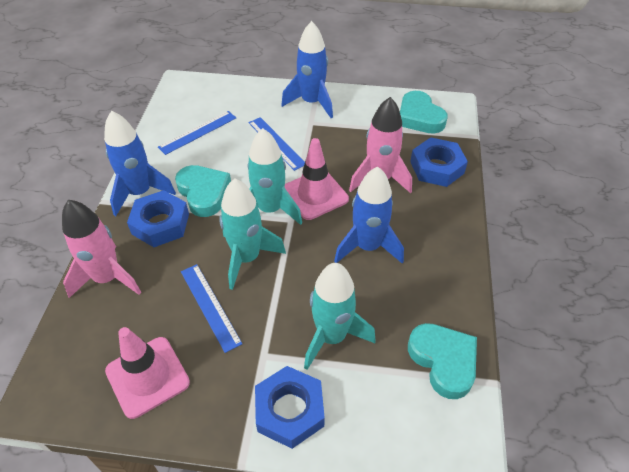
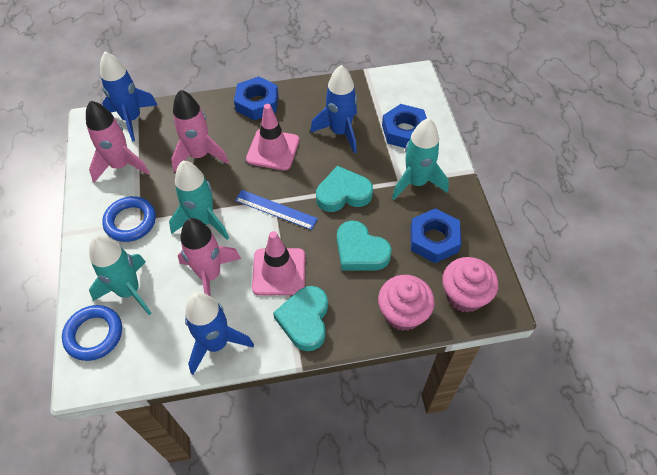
blue ring: none = 0 -> [62,305,122,361] [102,196,156,242] = 2
blue ruler: [158,111,236,155] [181,264,242,353] [249,117,305,171] = 3 -> [235,190,318,230] = 1
pink cupcake: none = 0 -> [378,275,435,331] [442,257,498,313] = 2
pink rocket: [62,200,141,298] [349,97,412,193] = 2 -> [86,100,149,183] [171,89,229,173] [178,218,241,296] = 3

